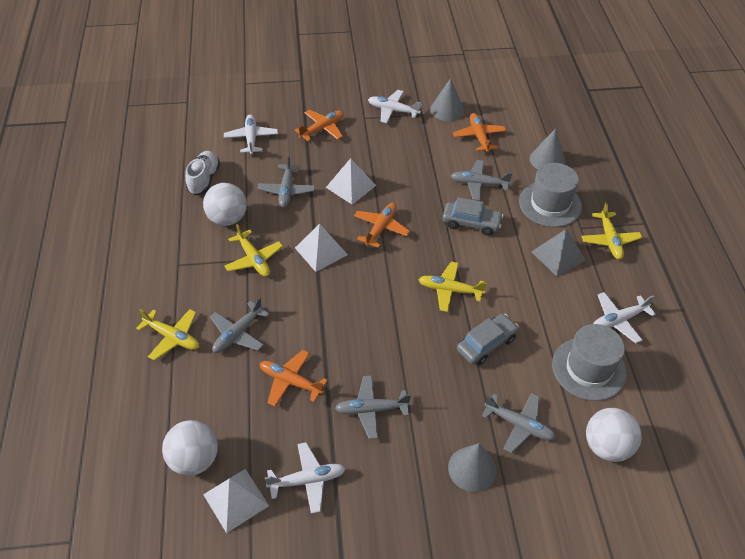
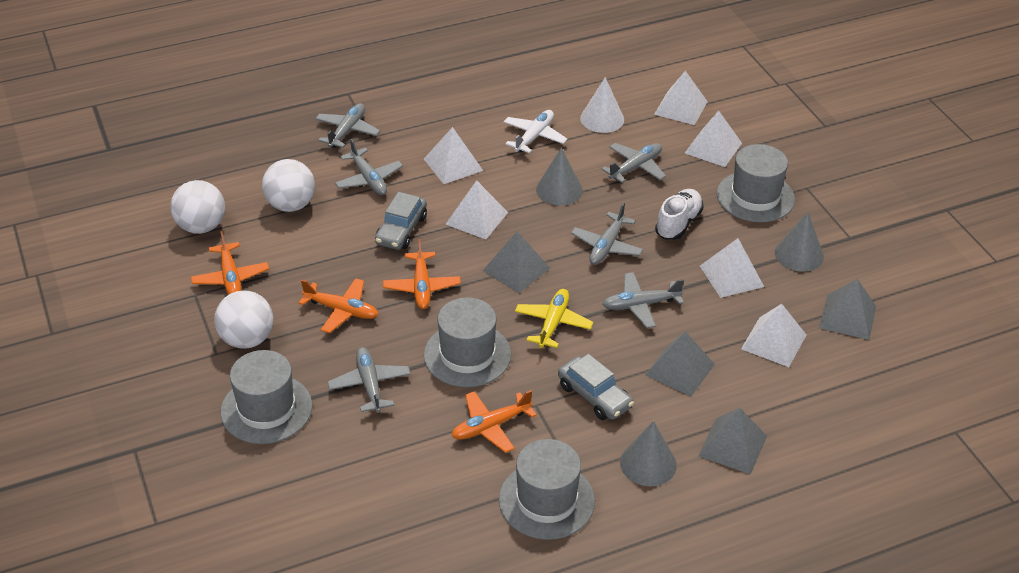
grey hat: [519,163,582,227] [552,324,627,401] = 2 -> [221,350,312,444] [424,297,511,387] [499,439,595,540] [717,144,795,223] = 4
grey plane: [210,297,270,353] [257,155,315,208] [335,375,411,439] [451,160,513,201] [482,393,556,453] = 5 -> [315,103,380,148] [327,347,411,413] [335,139,403,195] [571,202,643,265] [601,143,666,183] [602,272,684,328] = 6
grey pyramid: [532,229,585,277] = 1 -> [483,231,550,293] [646,331,715,396] [699,408,767,475] [819,279,876,340] = 4
white cone: none = 0 -> [580,77,624,133] = 1
white plane: [224,115,278,155] [265,442,346,514] [368,90,421,123] [593,292,656,343] = 4 -> [504,110,567,153] = 1
white pyramid: [203,469,269,533] [295,224,348,272] [326,158,376,205] = 3 -> [424,127,483,184] [445,180,508,239] [654,71,708,125] [685,111,742,167] [700,238,764,298] [741,304,806,367] = 6
yellow plane: [136,309,199,361] [224,224,283,277] [418,262,487,312] [582,202,642,260] = 4 -> [515,289,593,348] = 1

